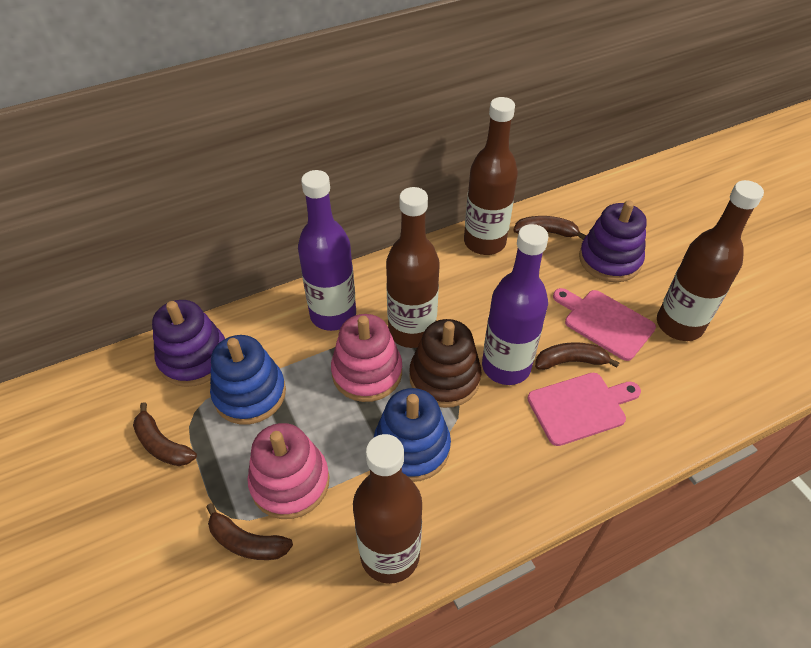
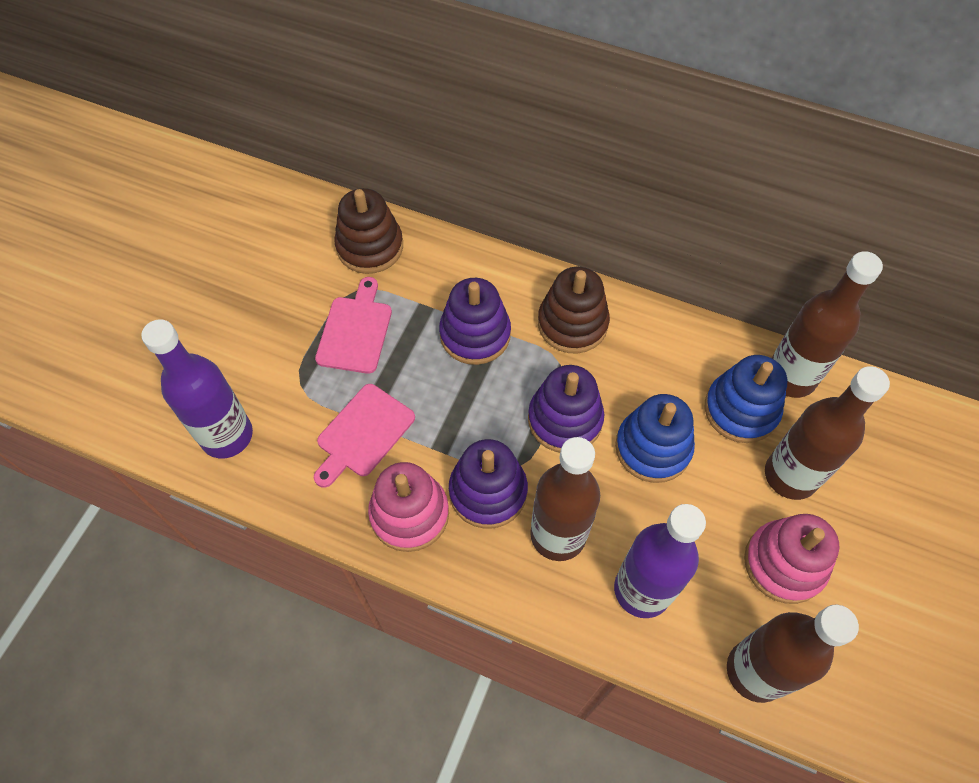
brown banana: [133,402,197,466] [206,503,293,560] [513,216,586,240] [535,342,620,370] = 4 -> none = 0
brown stacking toy: [409,319,481,408] = 1 -> [334,188,403,274] [538,267,610,354] = 2
purple stacking toy: [152,300,225,387] [579,200,647,282] = 2 -> [439,278,511,365] [449,439,528,529] [528,365,604,452] = 3

